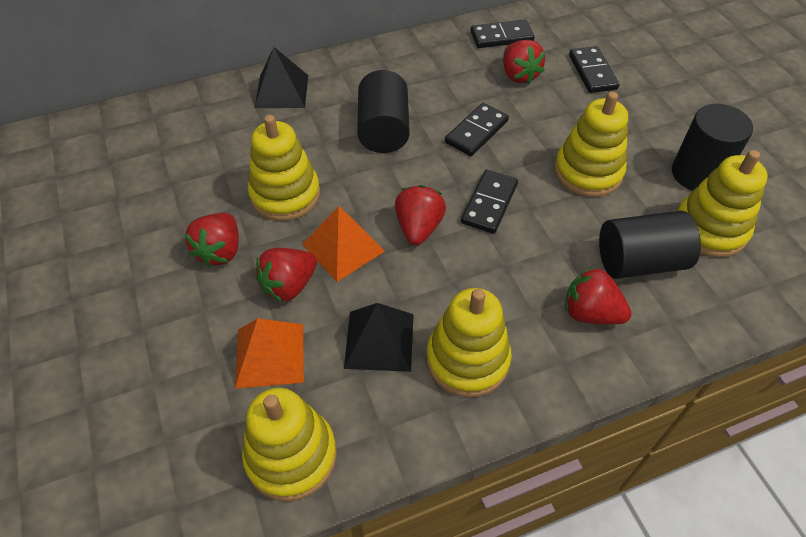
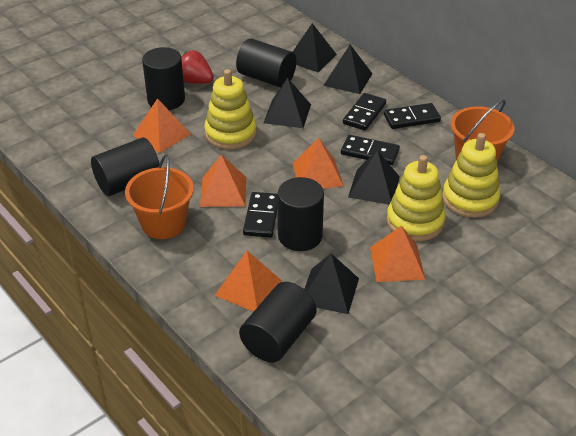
black cylinder: [357,70,410,153] [599,211,701,279] [672,104,753,191] = 3 -> [91,137,159,196] [142,47,185,110] [236,39,296,88] [239,282,317,363] [277,177,324,251] = 5
black pyramid: [255,47,308,108] [344,303,414,372] = 2 -> [264,78,311,128] [293,23,337,72] [304,254,359,314] [323,45,372,94] [348,150,400,205] = 5
orange bucket: none = 0 -> [125,155,194,239] [450,99,515,162] = 2
orange pyramid: [235,318,304,389] [302,206,385,282] = 2 -> [132,98,191,153] [200,155,246,207] [214,251,282,312] [292,138,344,189] [370,226,425,282] = 5
red strawberry: [185,213,239,267] [256,248,317,302] [395,185,446,245] [503,40,545,84] [565,267,632,324] = 5 -> [181,50,214,84] = 1
yellow stacking toy: [242,388,337,501] [248,115,320,221] [426,288,512,397] [554,91,628,197] [677,150,768,257] = 5 -> [204,69,257,149] [387,155,445,241] [442,133,500,218] = 3

